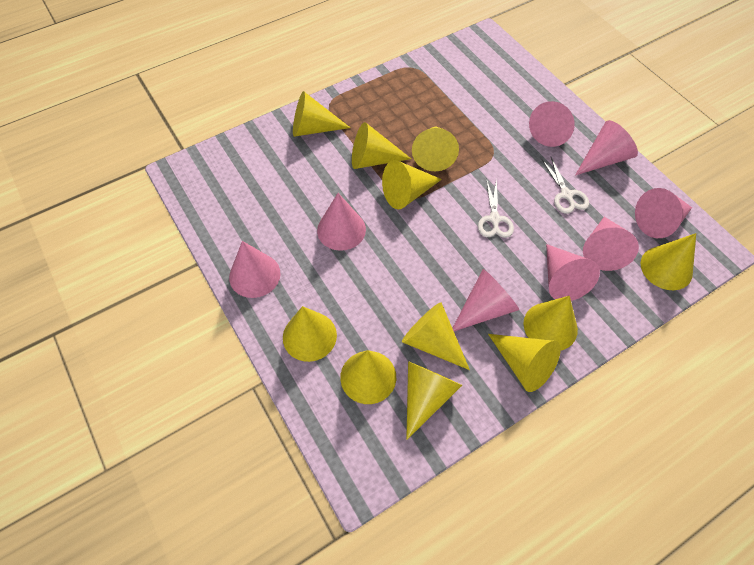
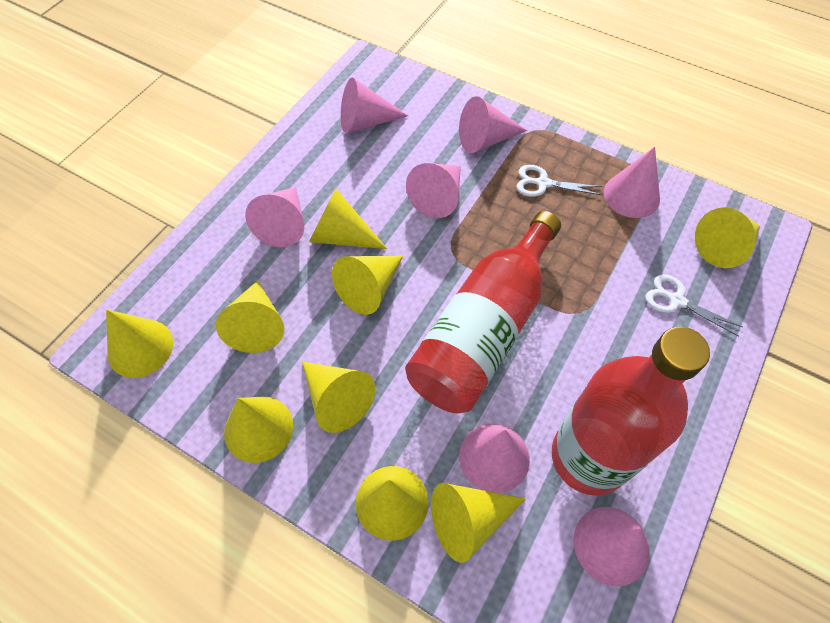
pink cone: [229,241,281,298] [317,193,366,251] [453,269,519,331] [529,101,575,147] [546,244,600,301] [575,120,638,176] [583,217,639,271] [635,188,692,238] = 8 -> [245,187,304,247] [341,78,408,133] [406,163,461,218] [459,96,527,153] [459,424,530,493] [573,507,650,586] [604,147,660,218] = 7
red bottle: none = 0 -> [405,211,561,413] [552,327,710,496] = 2
yellow cone: [283,306,337,362] [293,91,351,137] [340,350,396,404] [352,122,411,169] [382,160,442,209] [402,302,470,370] [406,361,462,440] [412,126,459,171] [488,334,561,392] [524,296,578,350] [641,233,696,290] = 11 -> [106,310,173,378] [216,281,284,353] [224,397,293,463] [302,362,375,433] [309,189,387,249] [332,256,403,315] [356,466,429,541] [431,483,526,563] [695,207,760,268] = 9

